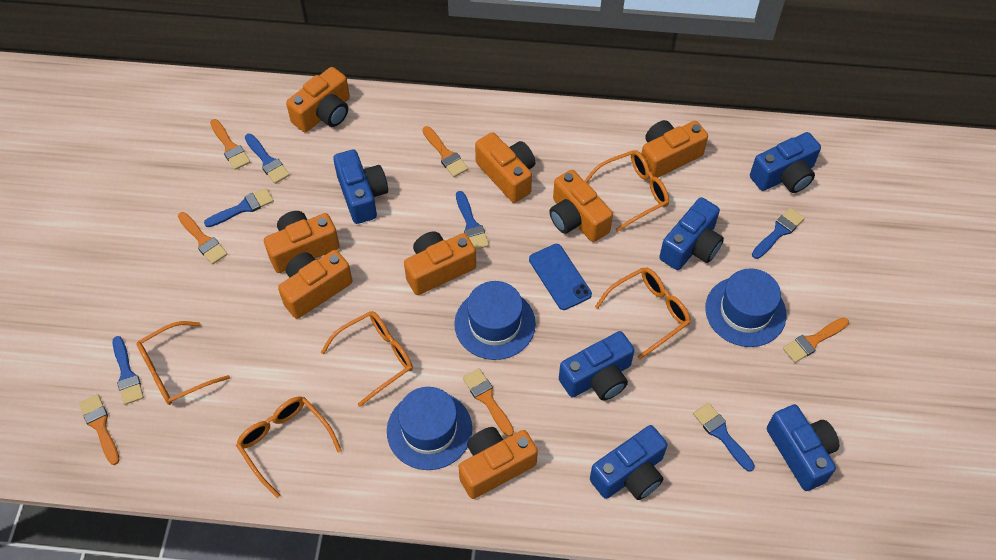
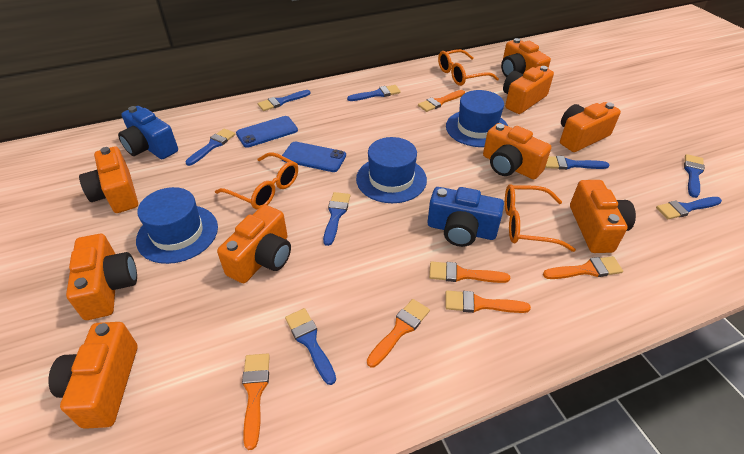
blue brush: [113,336,144,405] [204,188,274,227] [245,134,290,184] [456,191,489,250] [693,403,755,472] [752,208,805,259] = 6 -> [185,129,235,166] [258,90,311,111] [285,308,336,385] [323,192,351,246] [347,85,401,101] [545,156,609,170] [656,197,722,219] [684,154,705,198] = 8
blue camera: [333,149,388,224] [559,331,634,401] [590,425,667,500] [659,197,724,270] [750,132,821,193] [767,404,839,491] = 6 -> [118,106,178,159] [428,187,504,247] = 2
blue phone: [529,244,592,310] = 1 -> [236,116,298,148] [282,142,346,172] = 2
orange camera: [264,211,339,273] [278,250,353,319] [286,67,350,132] [404,231,476,295] [458,427,538,499] [475,132,535,203] [549,170,613,242] [641,120,708,179] = 8 -> [48,322,138,429] [66,234,137,320] [79,147,138,213] [217,205,291,283] [483,123,551,179] [501,38,551,77] [503,66,554,114] [560,102,621,152] [570,180,636,253] = 9
orange glasses: [136,321,230,405] [236,396,342,498] [321,311,413,407] [584,150,669,232] [595,267,691,360] = 5 -> [215,152,298,210] [438,49,499,86] [505,184,576,252] = 3

